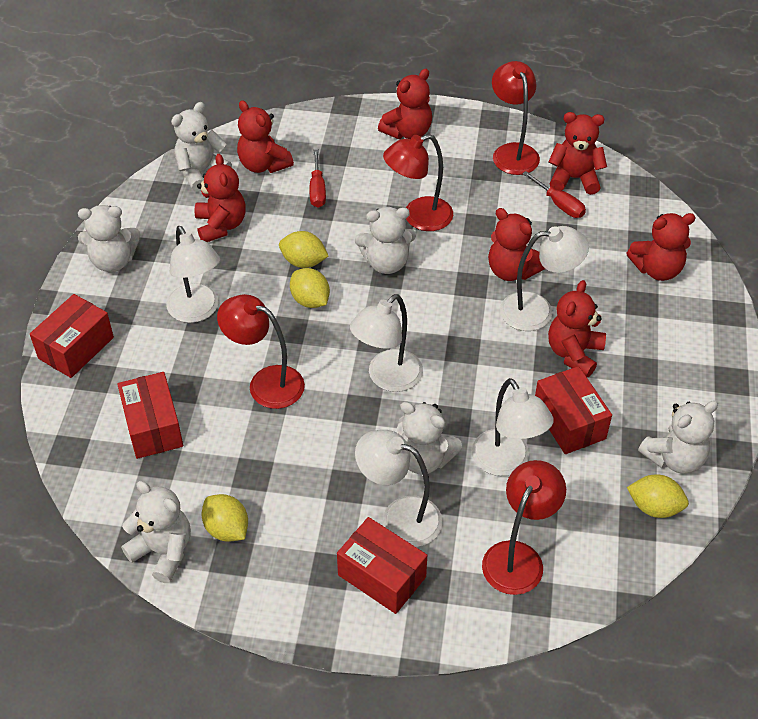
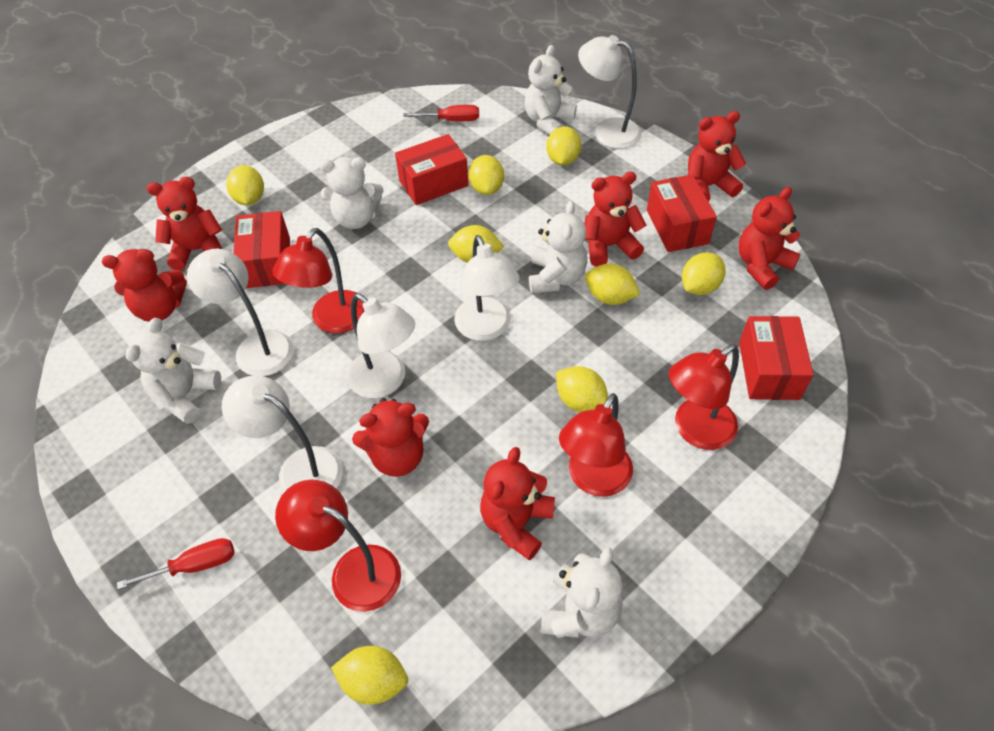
white teddy bear: [78,205,140,272] [121,481,191,583] [171,102,232,192] [355,207,416,274] [397,402,462,474] [638,400,718,474] = 6 -> [126,318,221,424] [320,157,384,229] [524,45,577,135] [529,201,587,294] [541,547,623,638] = 5
yellow lemon: [202,494,248,542] [279,231,328,268] [290,268,330,308] [627,474,689,518] = 4 -> [226,165,264,205] [331,646,408,705] [448,225,504,263] [468,155,504,195] [546,126,581,166] [556,366,608,412] [585,264,640,305] [682,252,726,295] = 8

